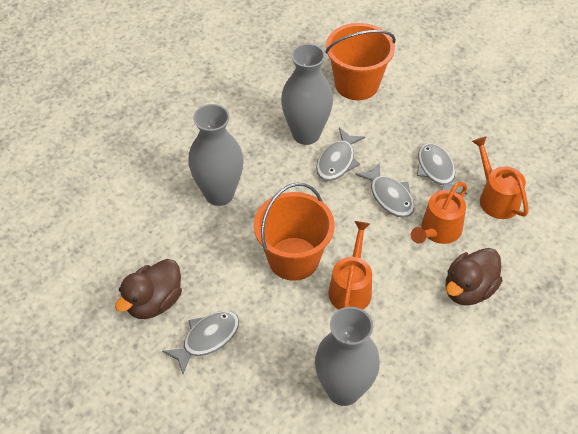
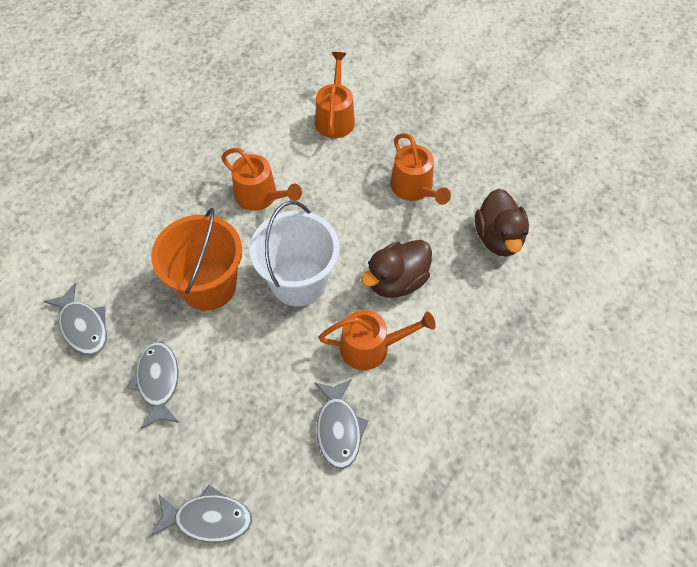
grey vase: [188,104,244,206] [281,43,333,145] [315,307,380,406] = 3 -> none = 0
orange bucket: [254,183,335,281] [325,23,396,100] = 2 -> [151,208,242,311] = 1
orange watering can: [328,221,372,310] [411,182,467,244] [472,136,528,219] = 3 -> [221,148,302,211] [315,52,355,138] [319,310,436,370] [390,133,451,205] = 4
white bucket: none = 0 -> [249,201,340,306] = 1

